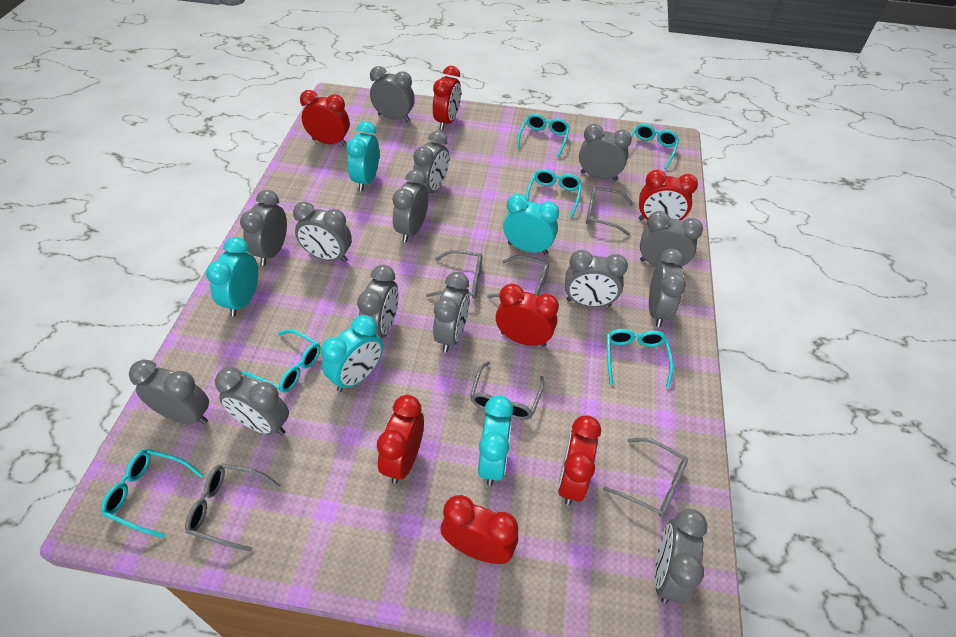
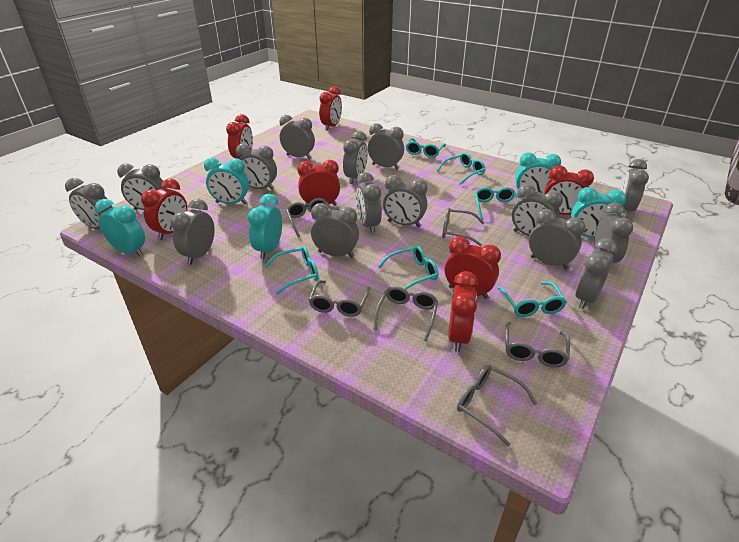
grey clock: [129,360,209,424] [215,367,289,435] [240,190,287,266] [293,202,352,262] [357,265,399,339] [370,66,415,122] [392,170,428,243] [413,131,449,193] [433,272,470,352] [565,250,628,307] [579,124,632,181] [640,211,703,269] [649,249,686,327] [654,509,708,604] = 14 -> [65,178,112,229] [117,163,166,210] [170,199,215,265] [236,144,277,190] [280,115,315,159] [311,203,359,258] [343,131,368,184] [356,172,382,233] [368,123,404,169] [383,175,427,227] [512,184,563,236] [529,209,585,270] [575,238,618,309] [594,203,633,269] [620,159,649,217] = 15

